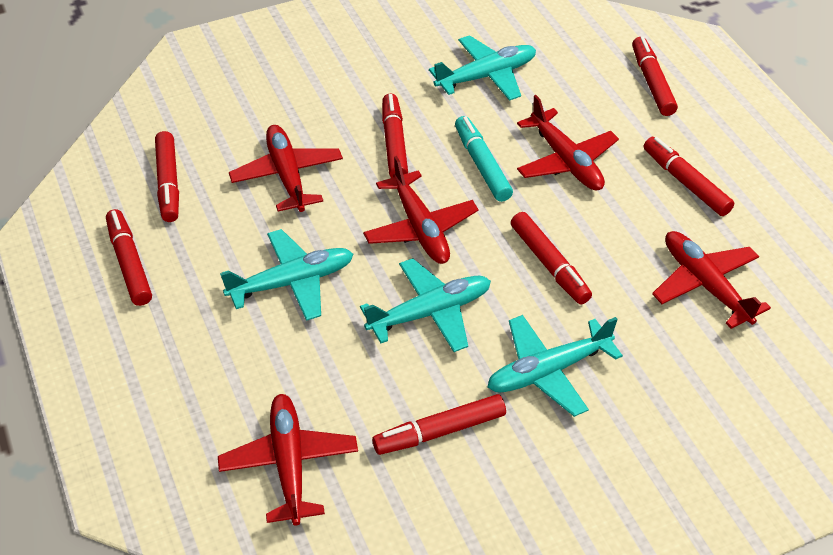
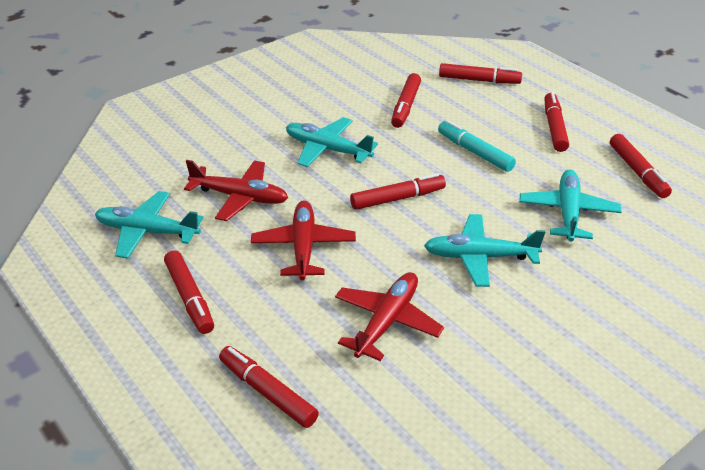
red plane: [218,394,358,526] [229,125,343,212] [363,156,479,264] [517,95,619,191] [652,231,771,329] = 5 -> [184,160,288,221] [251,201,356,280] [335,272,444,361] = 3

